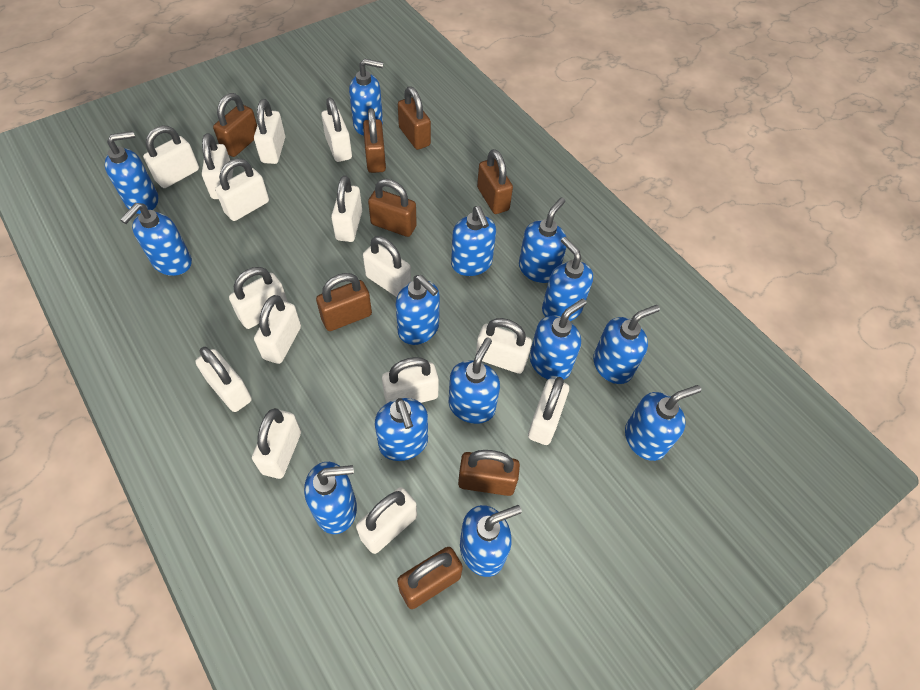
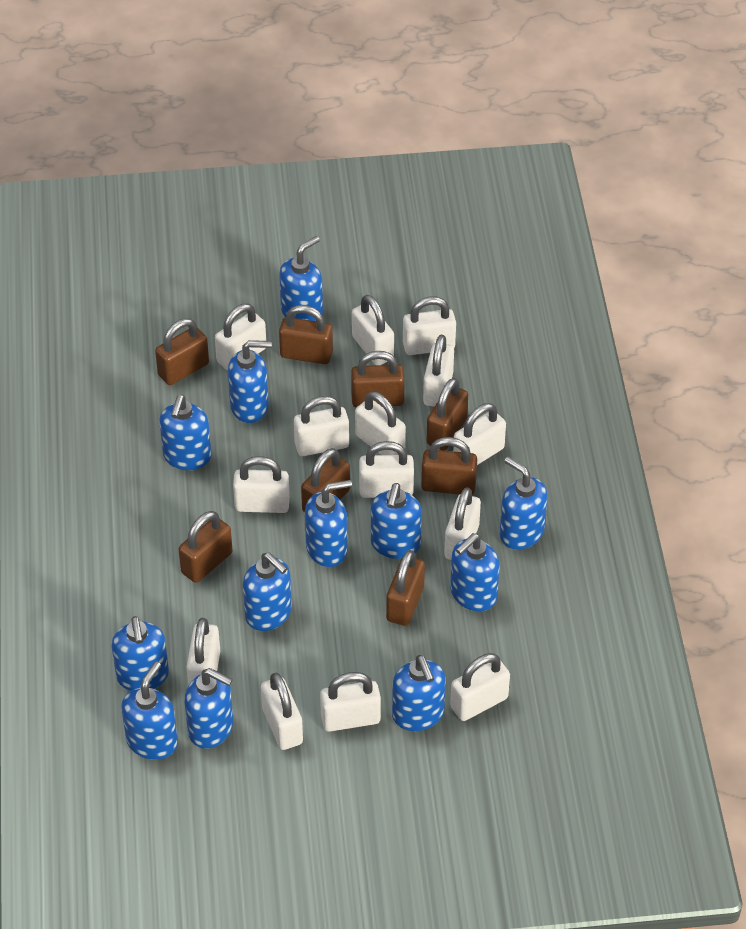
blue soap dispenser: [105,131,158,214] [120,203,192,276] [304,462,357,534] [349,59,383,136] [375,398,428,461] [395,275,440,345] [449,338,500,424] [451,206,496,276] [460,505,522,577] [519,197,567,283] [530,299,587,380] [542,237,593,321] [593,305,660,384] [625,385,701,461] = 14 -> [112,616,169,691] [121,661,178,760] [159,394,211,470] [184,668,233,749] [228,340,272,423] [243,553,292,631] [279,236,323,321] [305,480,352,567] [371,483,422,559] [392,655,446,731] [450,533,500,611] [500,457,548,550] = 12
white padlock: [143,125,199,188] [195,347,252,412] [202,133,233,199] [215,159,269,221] [229,267,288,329] [252,408,301,479] [254,99,285,164] [254,295,301,364] [321,98,352,162] [331,175,362,242] [356,487,417,554] [363,236,411,297] [382,357,439,404] [476,318,532,374] [528,377,569,445] = 15 -> [187,618,220,685] [215,304,266,371] [233,456,290,513] [261,673,303,750] [294,396,349,456] [320,672,381,732] [352,295,394,365] [355,391,406,455] [359,441,414,498] [403,297,456,355] [423,335,454,407] [444,487,481,560] [450,653,510,721] [453,403,506,465] = 14

